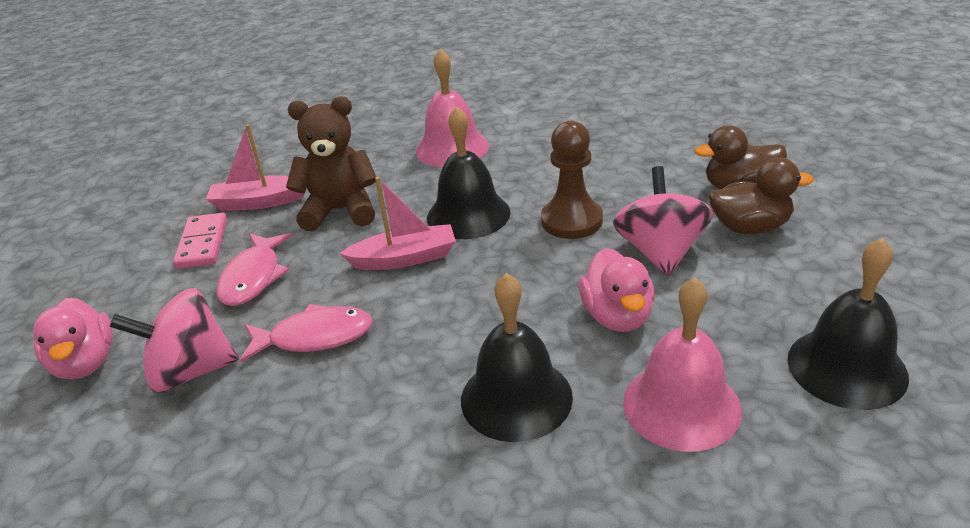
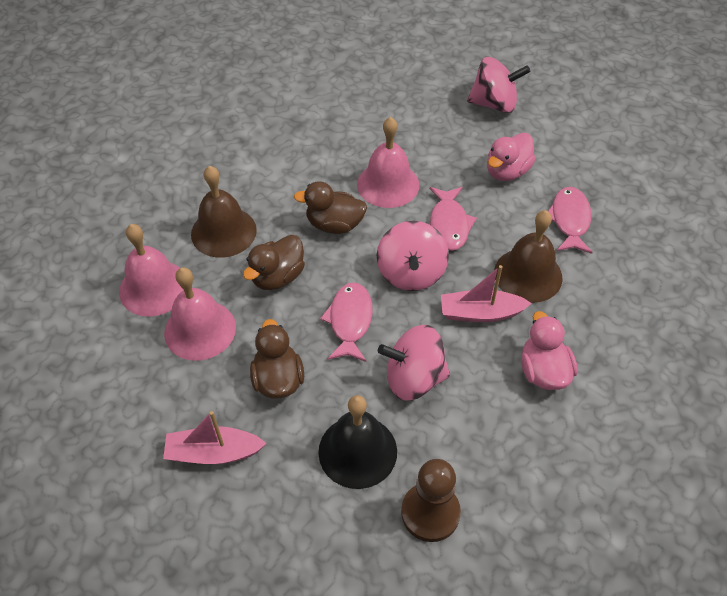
black bell: [427,106,510,239] [461,273,573,442] [787,238,909,410] = 3 -> [318,395,397,489] = 1
brown bell: none = 0 -> [191,166,257,258] [494,210,563,303] = 2
brown duck: [695,125,787,189] [709,157,814,234] = 2 -> [243,235,305,290] [250,319,304,399] [294,181,367,234] = 3
brown teddy bear: [286,96,376,231] = 1 -> none = 0
pink bell: [416,49,489,168] [623,277,742,452] = 2 -> [119,224,183,317] [164,267,236,361] [357,117,419,208] = 3
pink domino: [173,213,227,269] = 1 -> none = 0
pink fish: [216,233,292,306] [240,304,373,362] = 2 -> [320,283,373,362] [429,187,477,251] [548,187,593,254] = 3
pink spinning top: [110,288,239,393] [613,166,713,276] = 2 -> [377,221,449,291] [378,325,450,401] [467,57,530,113] = 3

